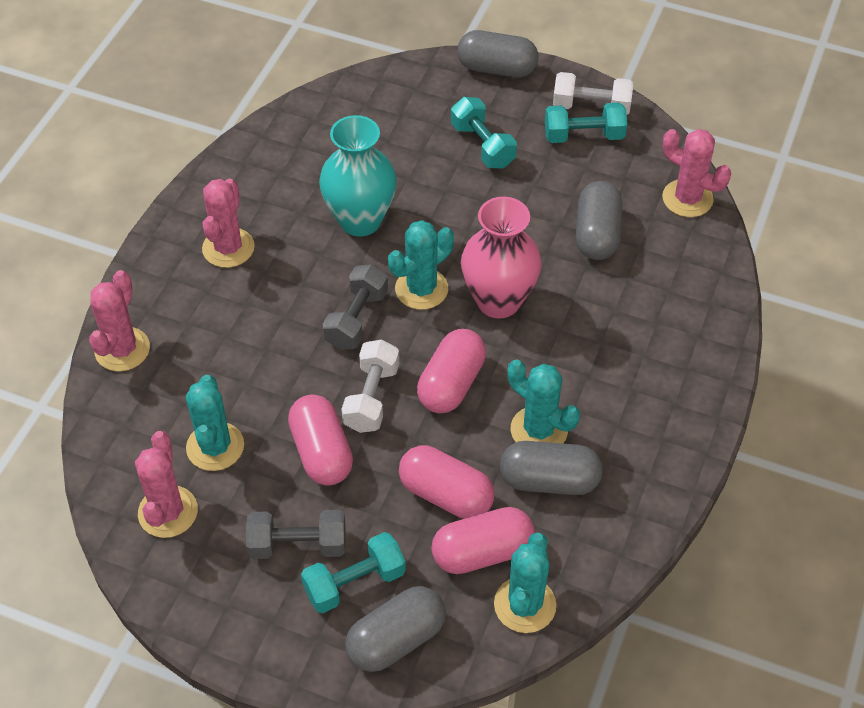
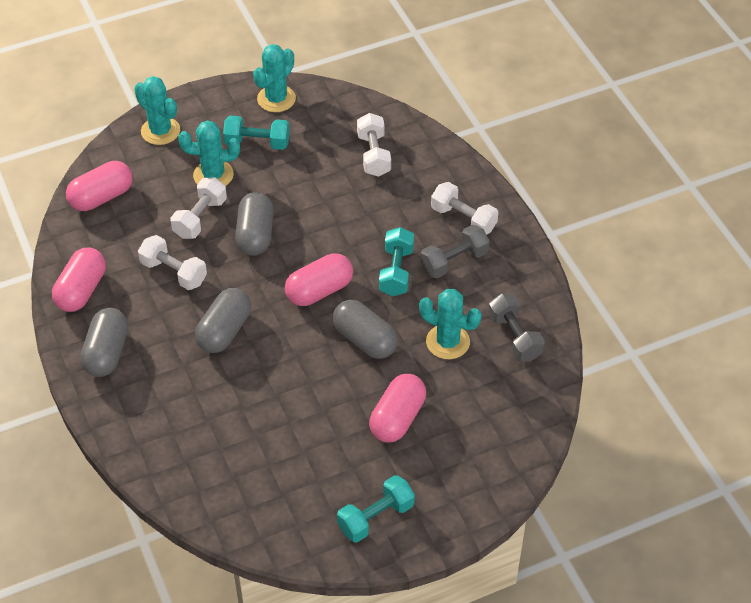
pink cactus: [89,270,150,372] [135,431,198,538] [202,179,255,268] [662,129,731,217] = 4 -> none = 0
pink vase: [461,197,542,319] = 1 -> none = 0
turquoise vase: [319,115,397,237] = 1 -> none = 0
white dumbbell: [341,339,399,433] [553,72,633,115] = 2 -> [138,235,207,290] [170,177,227,239] [357,113,391,177] [431,182,499,235] = 4

